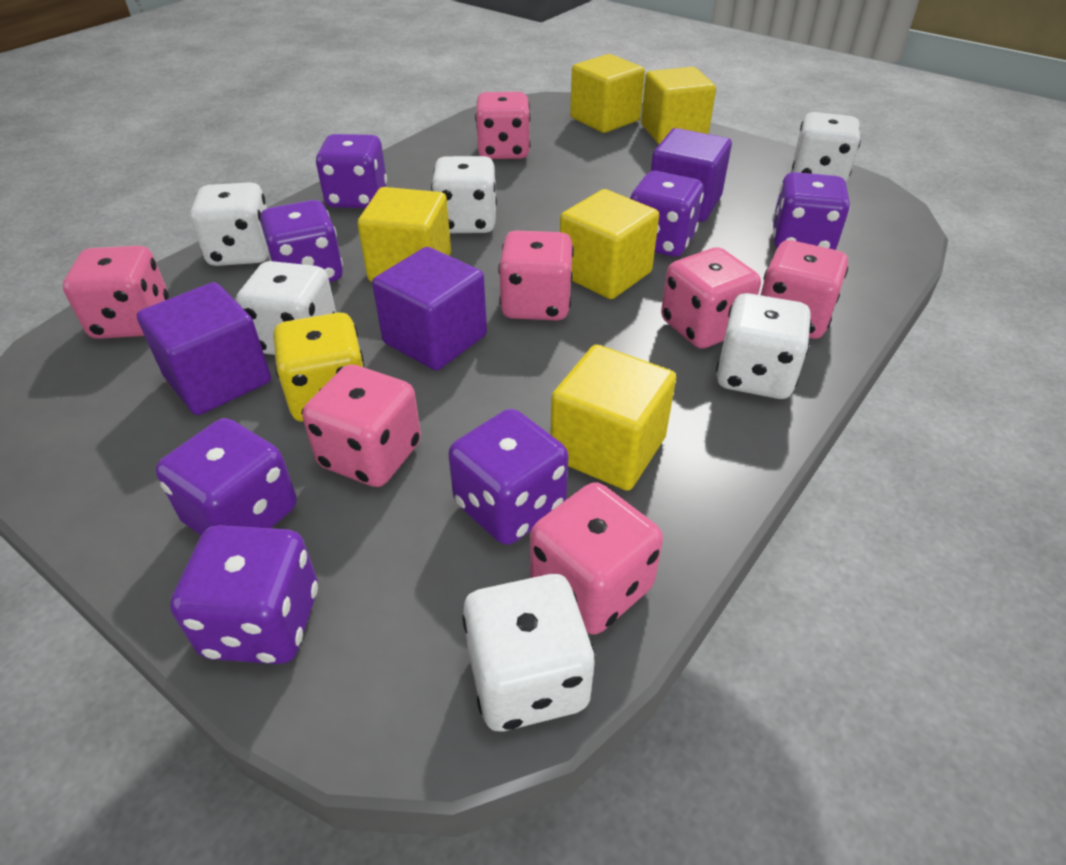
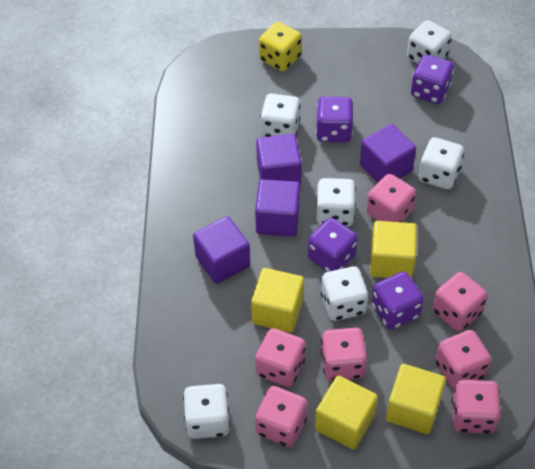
purple cube: [137,282,271,415] [372,247,487,371] [651,128,732,222] = 3 -> [193,216,250,284] [255,179,300,237] [256,134,302,186] [360,124,416,183] = 4
purple dice: [155,418,296,535] [170,525,318,664] [260,200,343,282] [316,134,387,208] [448,409,569,545] [630,171,704,257] [772,172,850,250] = 7 -> [308,218,358,272] [316,97,354,142] [371,272,424,329] [411,54,454,104] = 4
yellow cube: [358,187,451,282] [550,345,676,491] [560,189,659,299] [570,54,645,133] [641,67,716,144] = 5 -> [251,268,304,333] [315,375,378,450] [370,221,417,279] [386,364,446,434] = 4

